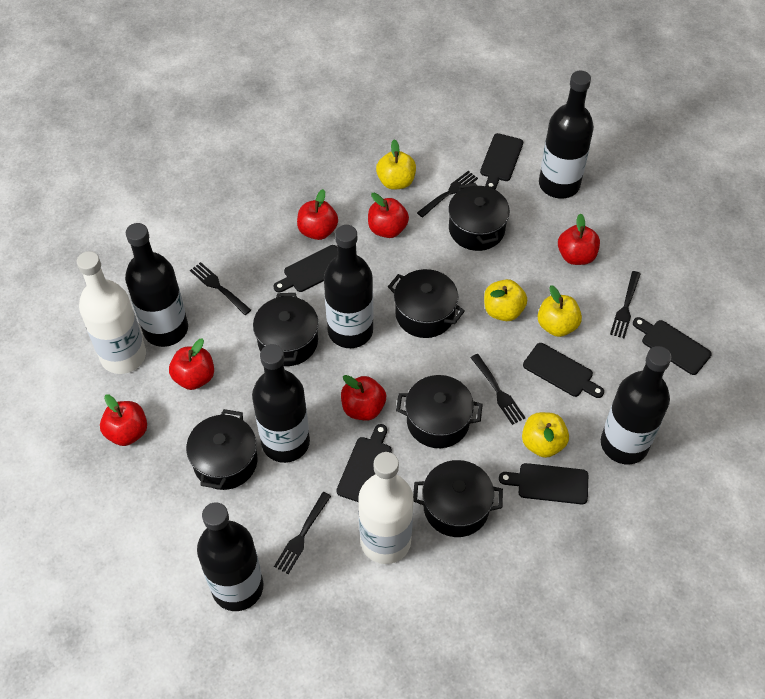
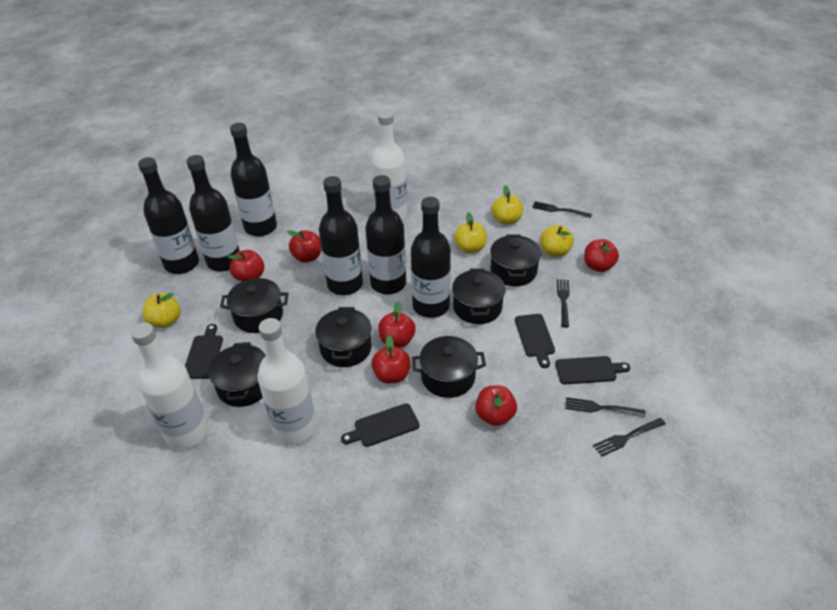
black cutting board: [274,245,338,292] [336,424,392,502] [480,133,523,190] [499,463,588,504] [523,343,604,398] [633,317,712,375] = 6 -> [185,324,223,379] [341,403,420,447] [515,314,555,368] [555,356,630,385] = 4
black fork: [190,262,251,315] [274,492,331,574] [417,171,478,218] [471,354,525,425] [610,271,641,338] = 5 -> [532,201,592,218] [557,279,570,328] [566,397,646,417] [593,418,666,457] = 4
white bottle: [77,251,146,374] [358,452,414,564] = 2 -> [131,323,208,449] [257,318,316,445] [371,110,407,220] = 3

